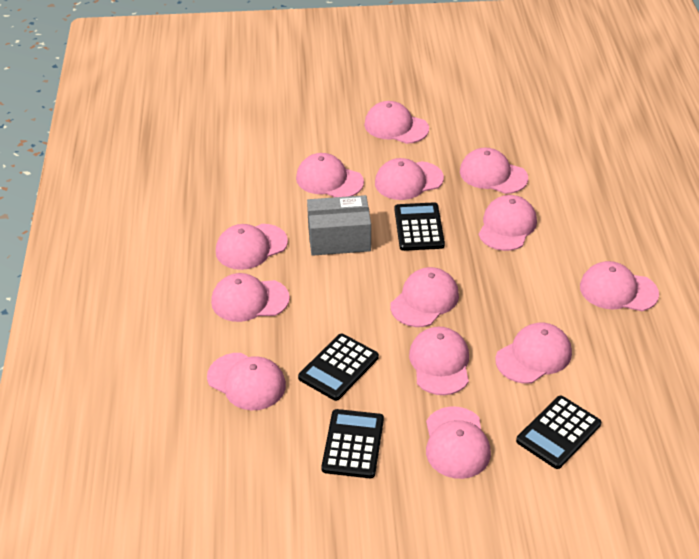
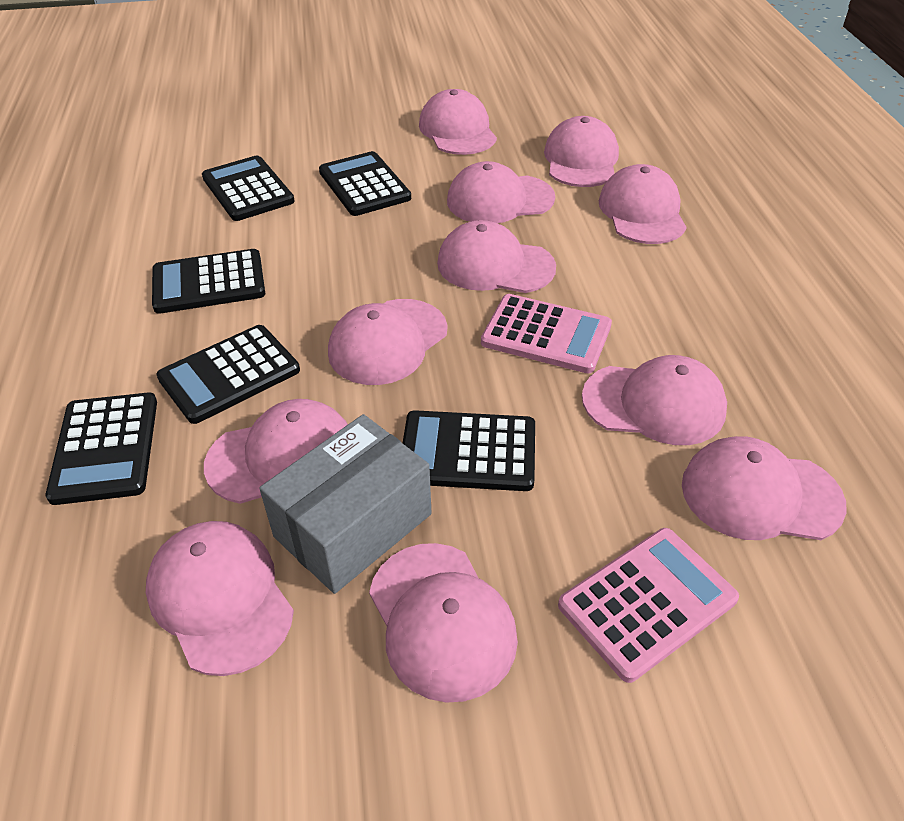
black calculator: [298,334,379,401] [321,409,384,478] [394,202,445,251] [516,396,601,469] = 4 -> [45,393,157,505] [152,249,265,314] [156,325,300,424] [202,156,295,221] [319,151,411,216] [403,410,535,491] = 6
pink calculator: none = 0 -> [481,294,612,373] [558,528,739,683] = 2
pink cap: [207,353,286,410] [211,273,290,322] [216,224,288,270] [296,153,364,197] [364,101,429,144] [375,158,444,200] [390,267,459,327] [409,327,469,395] [426,406,491,479] [460,148,528,194] [478,195,537,251] [495,323,572,384] [580,261,659,311] = 13 -> [146,521,294,676] [204,399,348,504] [328,299,447,385] [369,543,518,703] [419,89,497,155] [437,220,556,293] [447,161,555,223] [544,116,619,187] [582,355,727,445] [599,164,687,244] [682,436,847,540] = 11

